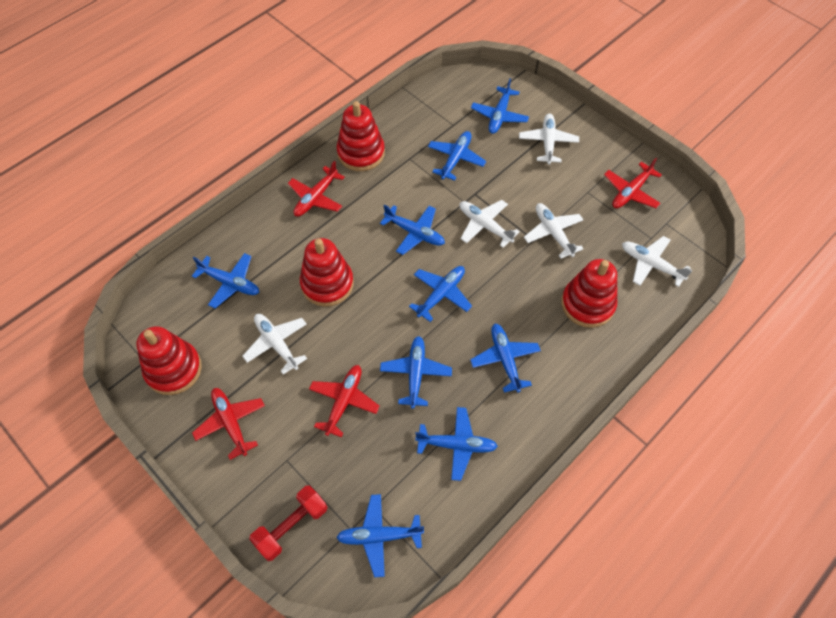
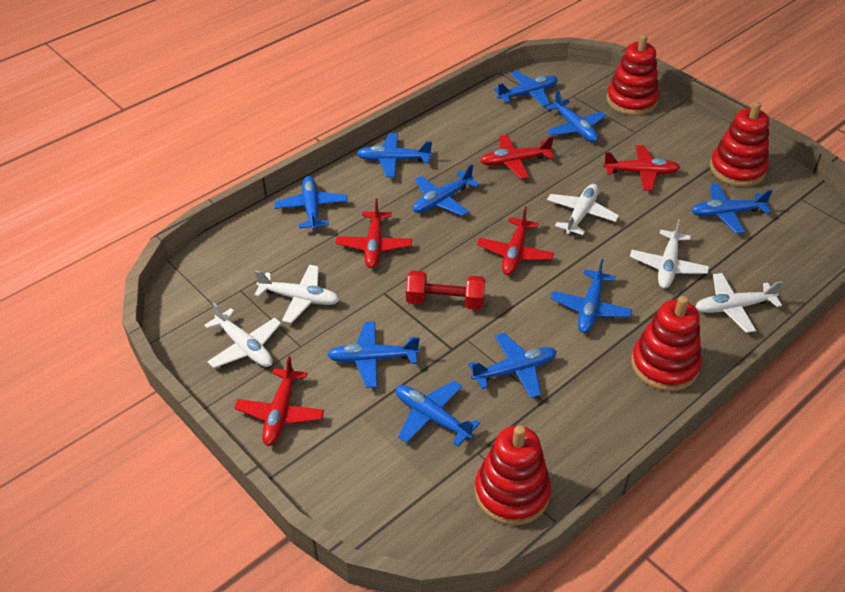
blue plane: [192,253,259,308] [336,494,424,577] [380,204,445,255] [380,336,452,409] [409,266,472,322] [415,407,498,481] [428,131,486,181] [470,324,541,393] [471,78,529,134] = 9 -> [274,176,348,230] [327,322,420,388] [357,133,432,177] [396,381,480,447] [413,164,480,216] [468,333,557,398] [494,71,558,107] [546,90,606,142] [550,259,632,333] [691,184,773,234] = 10
red plane: [192,388,265,460] [288,161,345,216] [309,365,380,437] [604,158,662,208] = 4 -> [235,356,324,446] [336,198,412,268] [477,207,554,275] [480,135,554,179] [603,145,680,191] = 5

